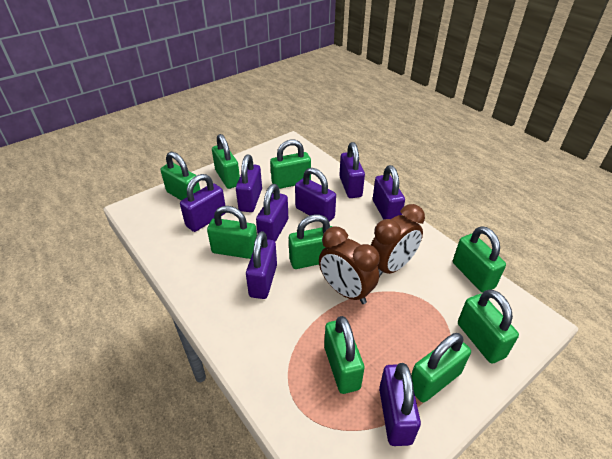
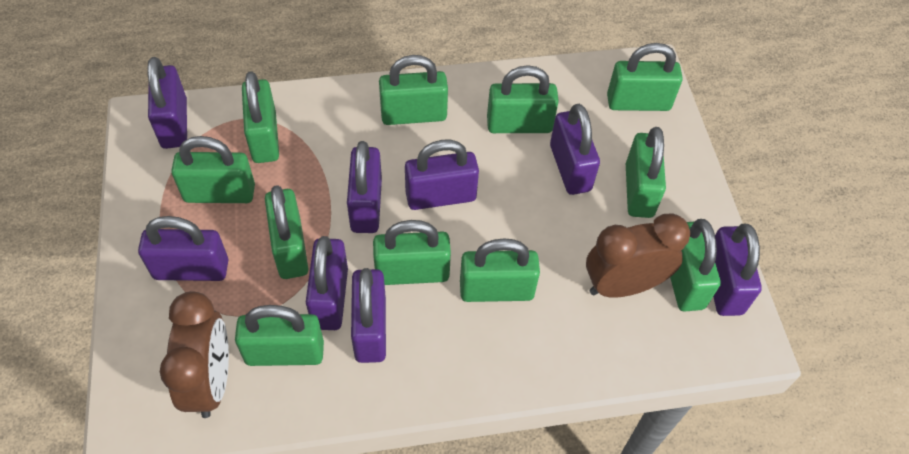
green padlock: [161,152,200,200] [207,206,257,259] [212,134,240,189] [270,140,311,189] [289,214,333,269] [324,316,364,394] [411,333,471,403] [453,226,506,293] [458,289,519,364] = 9 -> [171,136,255,203] [235,305,324,366] [242,71,279,163] [265,185,309,279] [373,220,451,285] [379,55,448,125] [460,238,540,302] [487,65,559,133] [607,43,683,111] [626,127,666,218] [670,219,721,312] = 11

